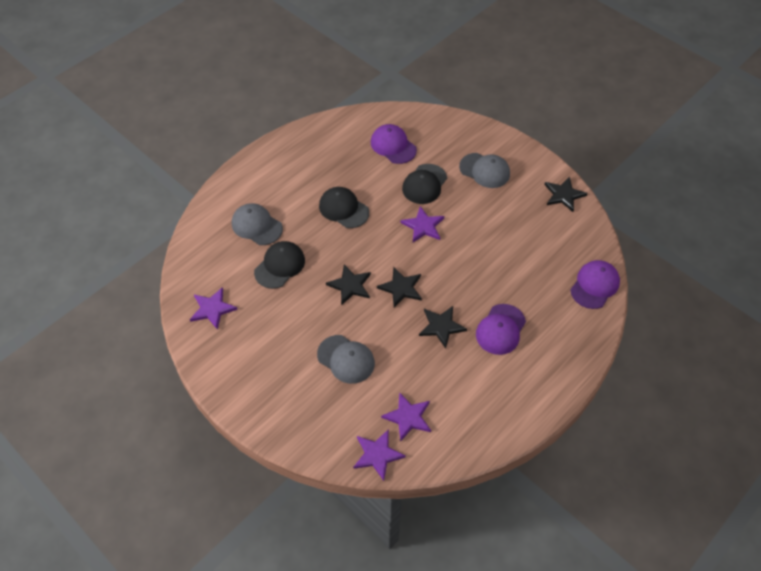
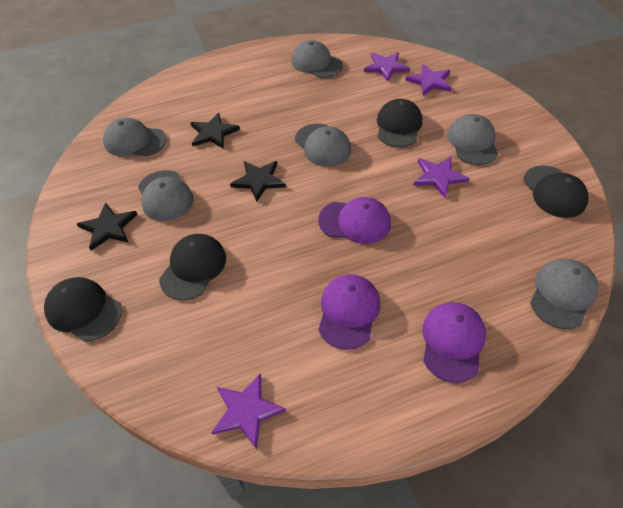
black cap: [254,241,305,289] [319,187,369,228] [402,164,447,204] = 3 -> [44,277,122,342] [159,234,226,300] [377,99,422,147] [523,166,588,218] = 4
black star: [326,264,371,305] [377,268,422,308] [419,306,467,349] [544,177,588,212] = 4 -> [77,202,138,251] [190,113,240,149] [230,161,286,202] = 3
grey cap: [232,203,283,245] [317,335,375,384] [459,153,510,188] = 3 -> [103,117,166,156] [138,170,194,221] [291,40,343,78] [295,123,351,167] [447,114,498,165] [530,259,599,329] = 6

